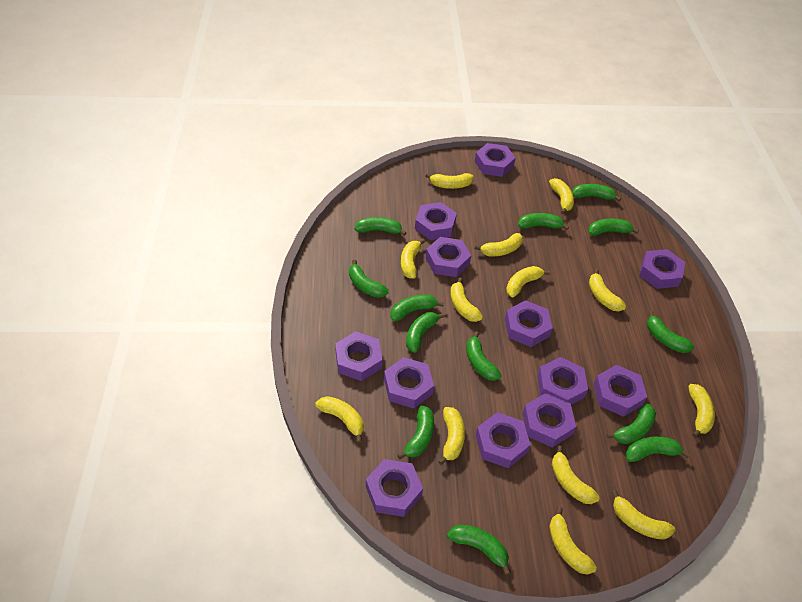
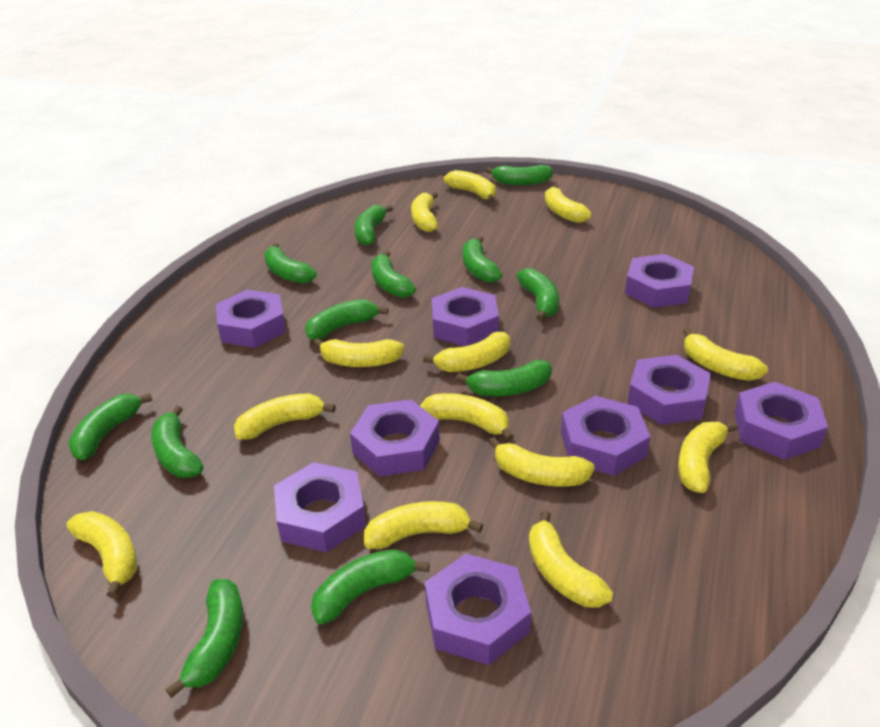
green banana: [349,260,389,298] [354,217,406,236] [390,294,444,321] [398,405,434,459] [406,312,445,353] [447,525,511,576] [466,331,502,381] [518,213,569,230] [572,184,621,201] [588,218,639,236] [606,404,656,444] [625,437,690,462] [647,311,694,353] = 13 -> [68,393,153,460] [151,406,203,478] [165,579,243,698] [264,243,317,284] [305,299,388,340] [311,549,430,624] [355,205,393,246] [371,251,416,298] [456,360,552,396] [463,236,502,283] [486,165,553,185] [517,268,559,321] = 12
purple nut: [335,331,382,381] [366,459,423,517] [384,357,434,409] [415,202,457,240] [426,237,471,277] [475,143,516,177] [476,412,531,468] [505,300,552,347] [523,393,576,448] [537,357,588,405] [594,365,647,417] [639,249,685,289] = 12 -> [216,290,286,348] [274,462,366,553] [350,400,440,477] [425,554,531,665] [431,287,499,346] [561,396,650,476] [625,254,694,308] [627,355,711,425] [734,382,828,460] = 9

